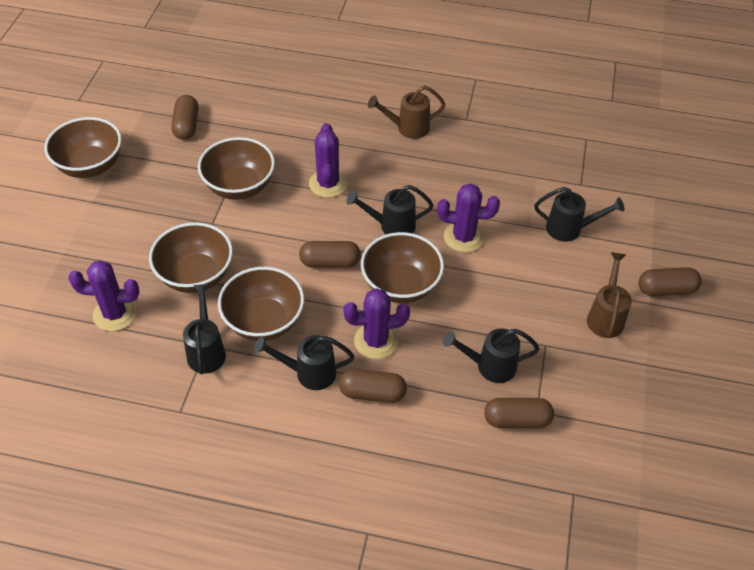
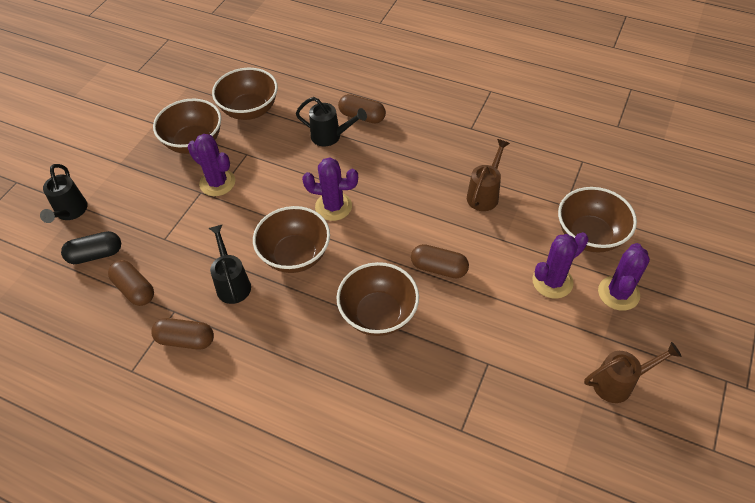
black capsule: none = 0 -> [61,231,121,264] = 1
black watering can: [183,284,226,375] [254,335,354,390] [346,185,433,234] [443,329,540,383] [534,187,624,242] = 5 -> [40,164,88,223] [209,224,251,304] [296,97,367,147] = 3
brown capsule: [171,95,198,140] [299,241,361,268] [339,369,407,403] [484,398,554,428] [638,267,702,296] = 5 -> [108,260,154,306] [151,318,214,349] [338,94,386,124] [411,244,469,278] = 4

